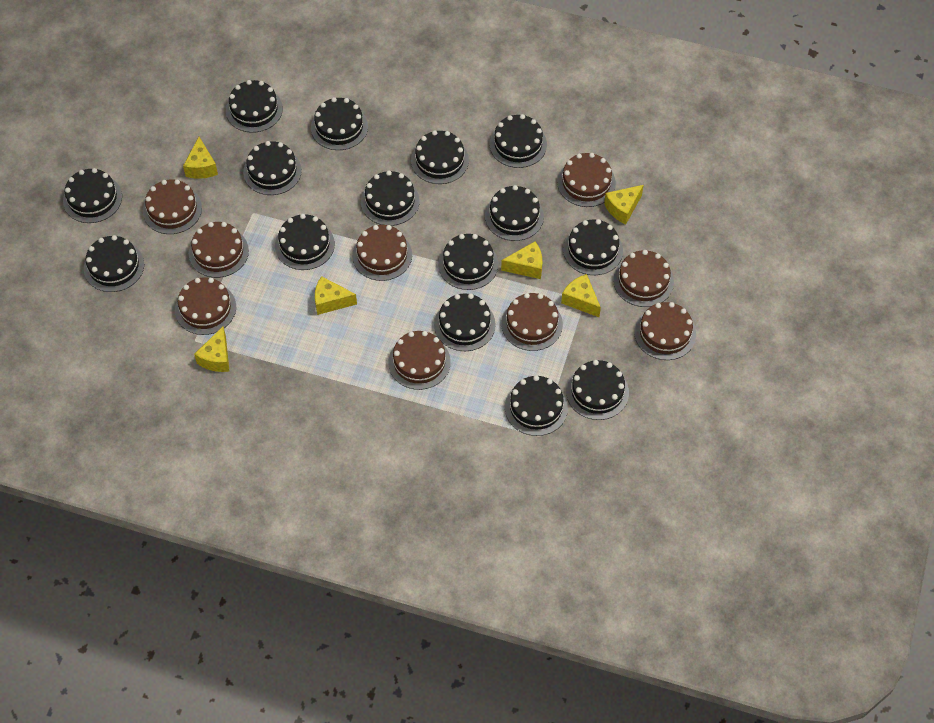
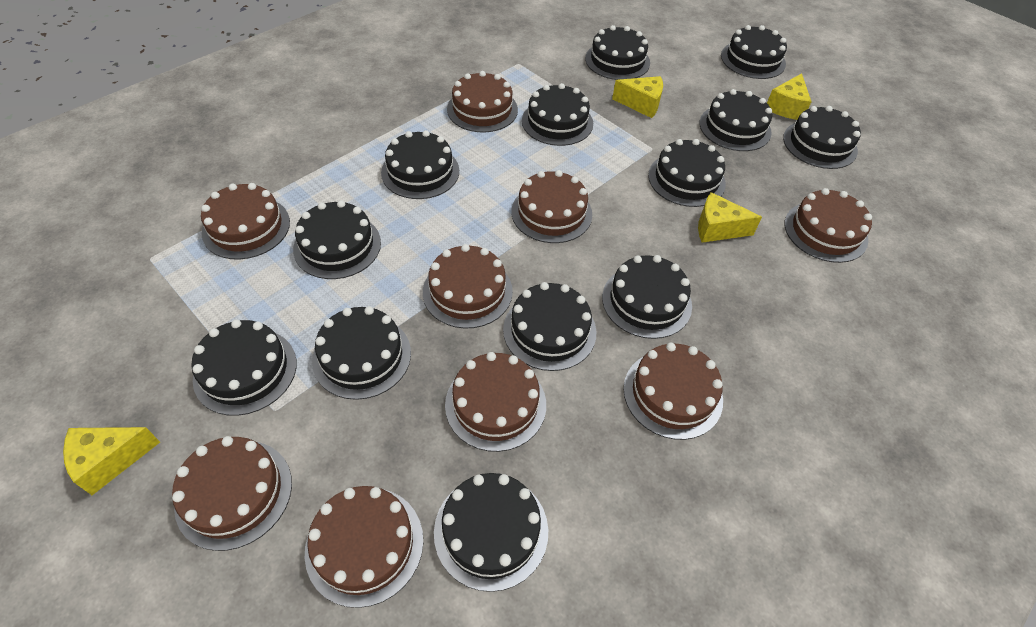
black cake: [63,168,122,223] [84,235,144,292] [226,80,283,133] [243,141,302,195] [275,214,335,270] [311,97,368,150] [361,170,420,226] [411,130,469,184] [434,293,496,351] [438,234,498,290] [485,185,544,241] [489,114,547,168] [505,375,568,436] [563,219,623,275] [566,360,629,420] = 15 -> [191,319,297,416] [293,200,381,279] [312,306,411,400] [381,130,459,199] [434,473,548,592] [503,282,596,371] [522,83,593,146] [585,25,650,80] [602,255,692,339] [648,139,726,207] [699,89,772,151] [721,25,787,79] [783,106,861,169] = 13
yellow cheese: [183,137,218,179] [194,327,230,372] [315,276,357,315] [501,241,542,279] [561,274,601,317] [604,185,644,224] = 6 -> [63,427,160,495] [612,76,663,118] [698,192,762,243] [767,73,812,120] = 4

